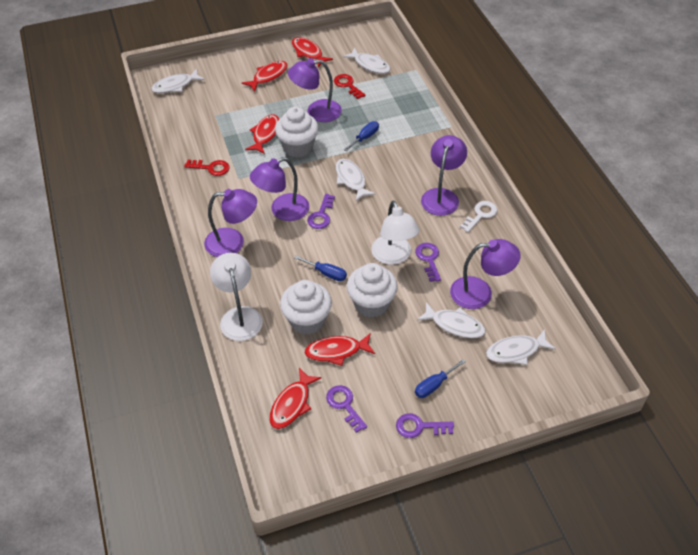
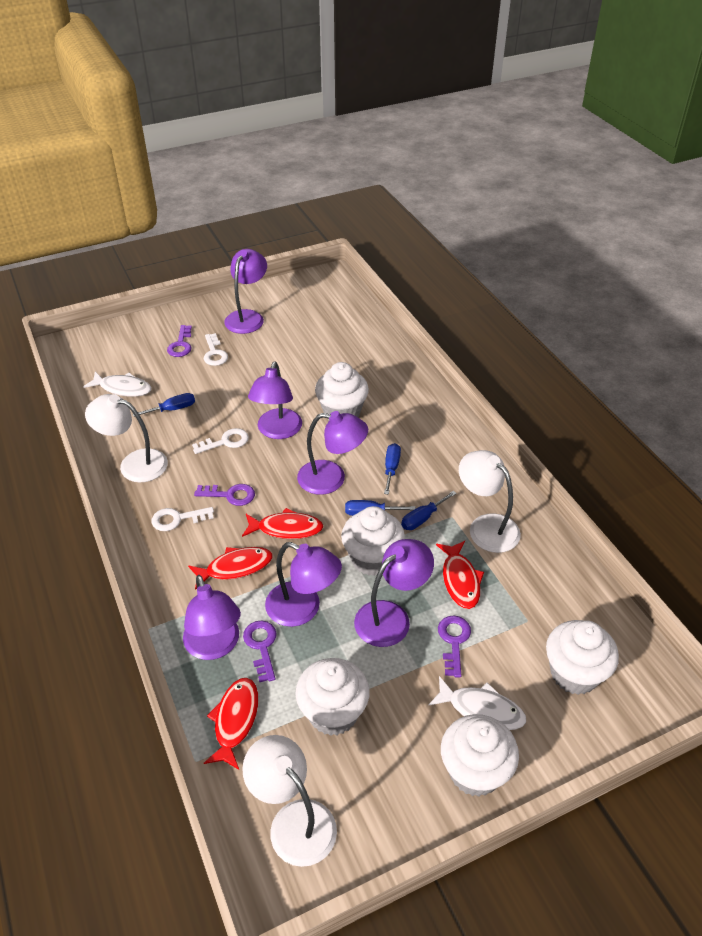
blue screwdriver: [294,255,347,281] [344,121,379,151] [415,359,466,398] = 3 -> [133,393,195,417] [345,500,416,516] [384,443,401,495] [401,491,457,530] = 4
purple lamp: [204,189,257,257] [250,157,309,221] [288,58,342,122] [421,135,467,216] [450,239,521,309] = 5 -> [183,575,241,660] [224,249,267,334] [248,361,302,439] [265,542,342,627] [297,411,368,495] [354,539,434,647] = 6
red fish: [242,61,288,92] [245,114,279,154] [269,368,322,429] [292,37,333,67] [305,333,375,366] = 5 -> [188,547,273,590] [204,678,258,770] [242,508,324,539] [436,541,484,609] = 4
red key: [184,160,229,176] [334,74,366,99] = 2 -> none = 0
white cupcake: [275,107,319,158] [280,280,332,335] [347,263,398,318] = 3 -> [296,658,370,736] [315,362,369,421] [341,506,405,576] [441,714,519,797] [546,620,619,695] = 5
white fish: [151,69,205,93] [336,159,375,201] [343,48,391,74] [417,302,485,338] [486,329,556,365] = 5 -> [83,372,152,397] [428,676,526,730] = 2
white key: [460,201,497,232] = 1 -> [151,507,214,531] [192,428,249,454] [204,333,228,366] = 3
white lamp: [210,253,263,341] [371,200,420,265] = 2 -> [85,394,168,482] [242,735,337,867] [459,450,521,553] = 3

